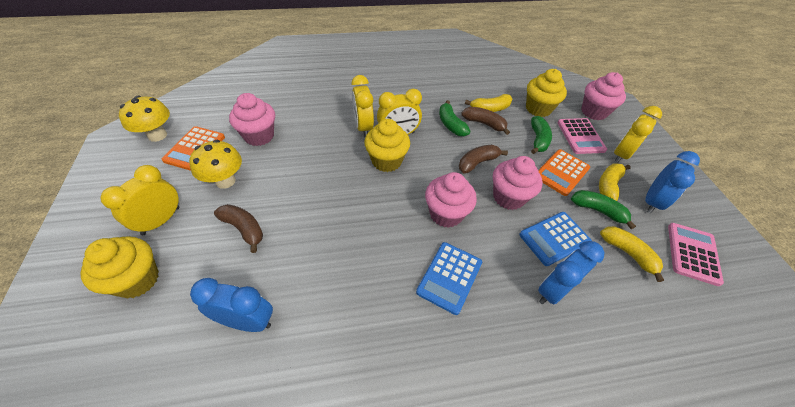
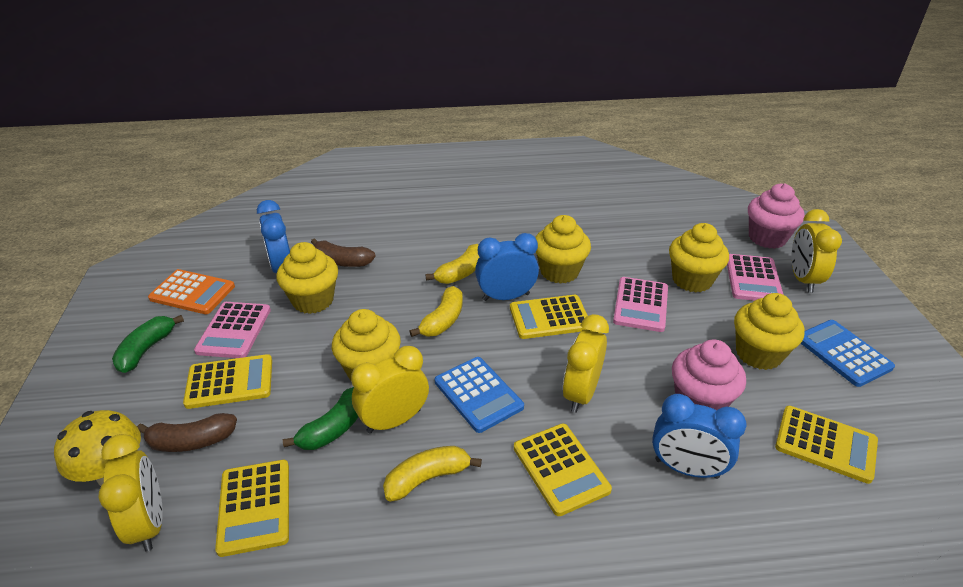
brown banana: [214,204,263,253] [459,145,508,173] [461,107,510,135] = 3 -> [137,413,237,452] [311,238,376,267] = 2
green banana: [439,100,471,136] [531,116,552,154] [571,190,636,229] = 3 -> [112,315,184,373] [283,387,358,450] = 2
orange calculator: [162,126,225,171] [538,149,590,196] = 2 -> [148,269,235,314] = 1
pink calculator: [557,118,607,154] [668,223,724,286] = 2 -> [194,302,271,358] [613,277,668,332] [727,254,784,301] = 3
pink cupcake: [229,93,275,146] [425,172,477,228] [493,156,542,210] [581,72,626,120] = 4 -> [672,340,746,410] [748,183,805,249] = 2
yellow calculator: none = 0 -> [183,354,272,409] [215,460,289,557] [510,295,588,339] [514,423,612,516] [775,406,878,484] = 5
yellow cupcake: [80,236,159,299] [364,119,410,172] [526,69,567,117] = 3 -> [276,242,338,314] [332,309,401,381] [535,215,591,284] [669,223,729,292] [734,293,805,370] = 5
yellow mushroom: [119,96,170,142] [189,140,242,189] = 2 -> [54,410,141,486] = 1

